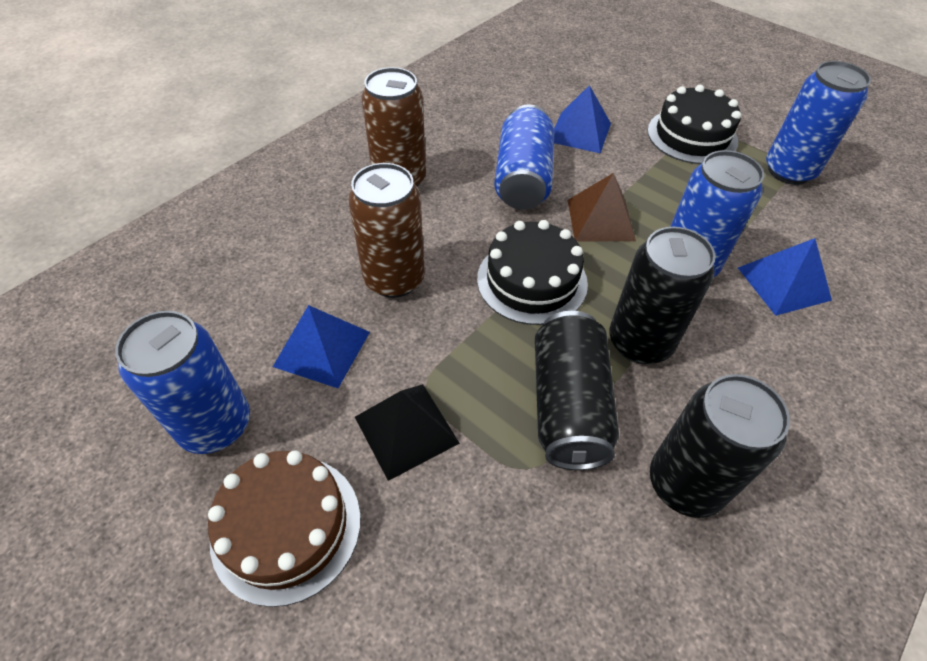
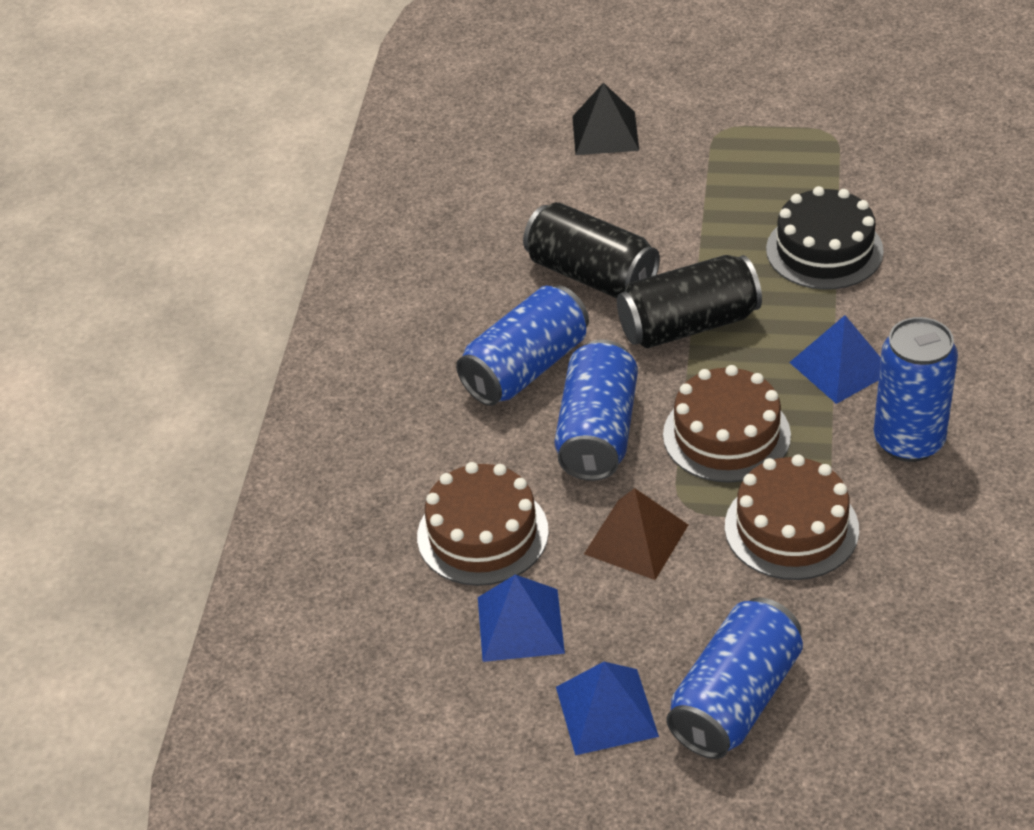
black cake: [477,220,588,325] [647,85,741,164] = 2 -> [766,186,884,290] = 1
black can: [535,311,619,470] [609,227,716,364] [650,374,790,518] = 3 -> [523,202,660,298] [617,255,762,348] = 2
brown cake: [208,450,361,607] = 1 -> [417,462,549,586] [663,365,791,483] [725,455,859,580] = 3
brown can: [348,163,425,298] [362,67,426,187] = 2 -> none = 0

